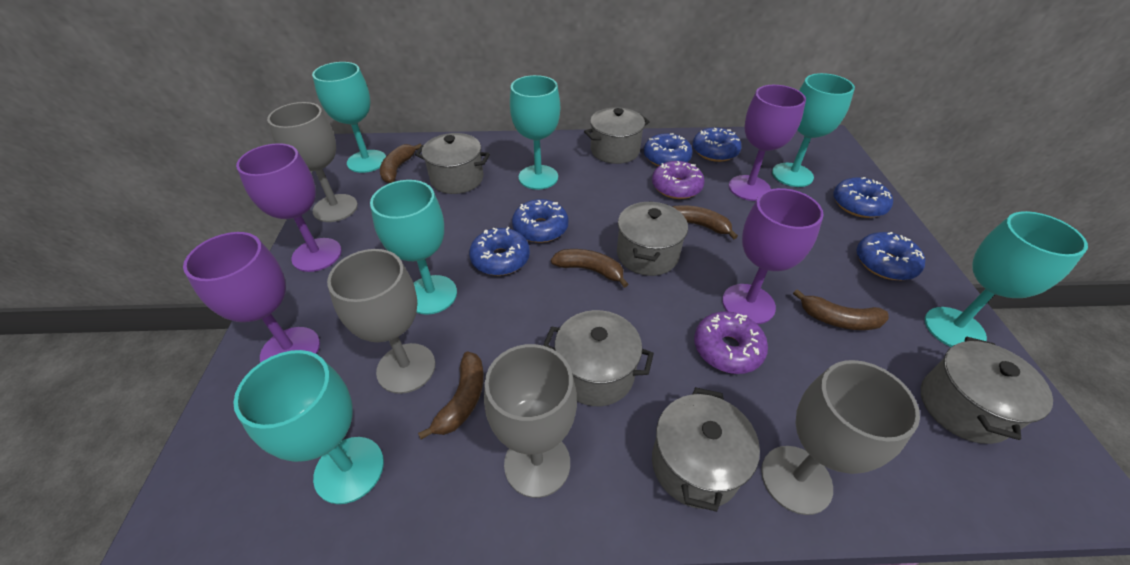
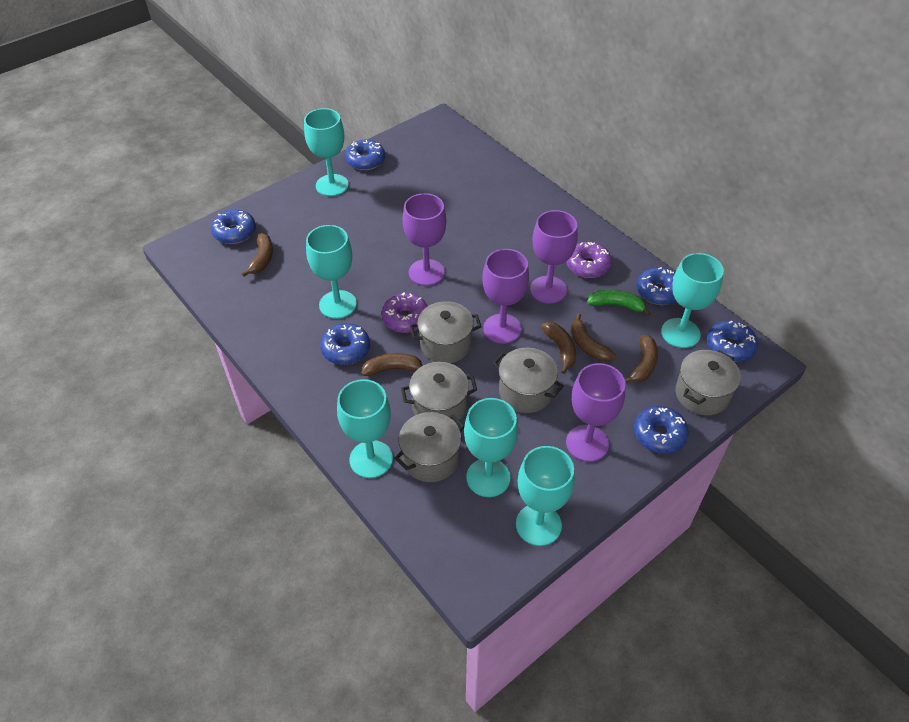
green banana: none = 0 -> [587,290,651,316] = 1
grey goblet: [267,102,358,222] [327,249,435,394] [484,344,577,498] [761,360,920,515] = 4 -> none = 0
grey pot: [415,133,490,194] [543,310,654,406] [584,107,650,164] [617,201,688,276] [652,387,760,512] [921,337,1053,444] = 6 -> [394,412,465,482] [401,362,477,423] [410,301,482,363] [493,348,564,413] [675,350,741,415] = 5

